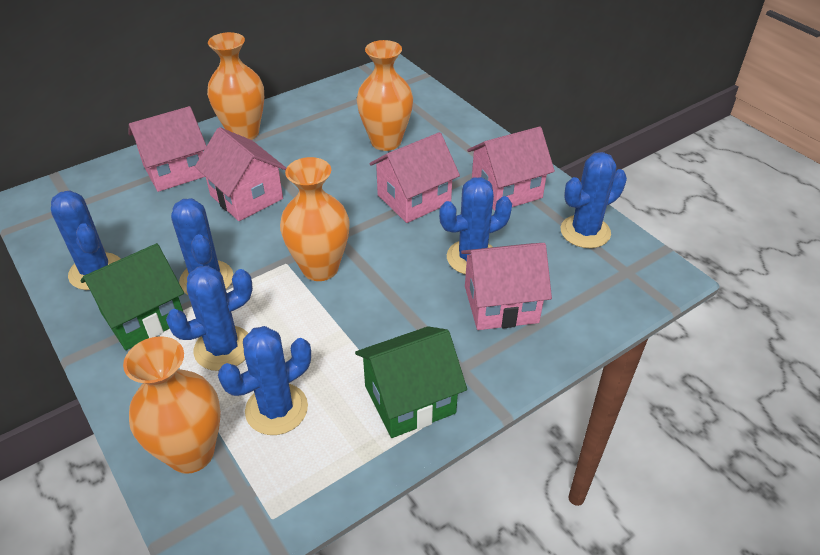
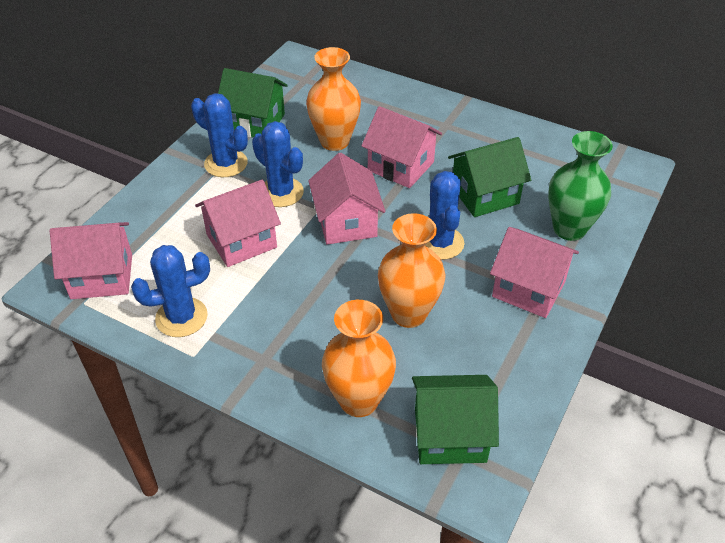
blue cactus: [51,190,120,290] [166,266,253,371] [171,198,234,295] [218,326,311,435] [439,177,512,275] [561,152,627,248] = 6 -> [131,245,210,337] [191,93,248,177] [252,121,304,207] [425,171,465,260] = 4
green house: [80,243,184,350] [355,326,467,438] = 2 -> [218,68,288,138] [412,375,499,464] [448,137,531,217] = 3
green vase: none = 0 -> [548,131,613,241] = 1
orange vase: [123,336,220,474] [207,32,264,140] [280,157,350,281] [356,40,413,151] = 4 -> [306,47,361,151] [322,300,396,417] [378,213,445,328] = 3

